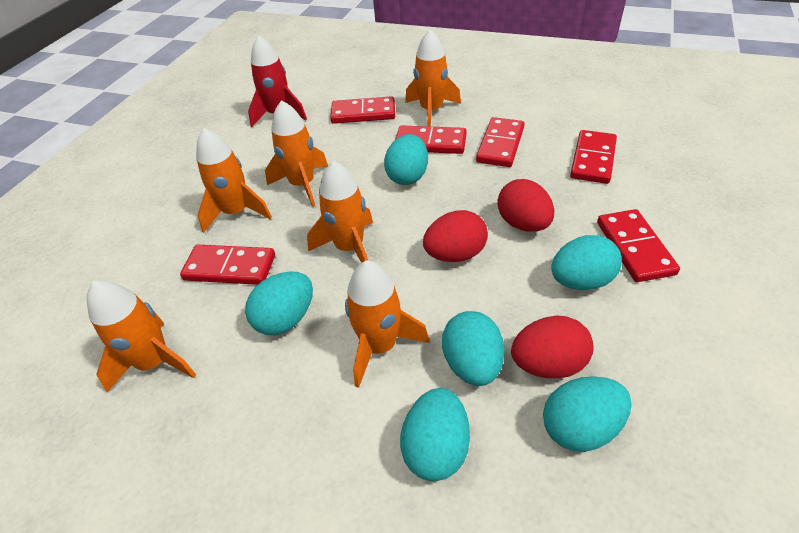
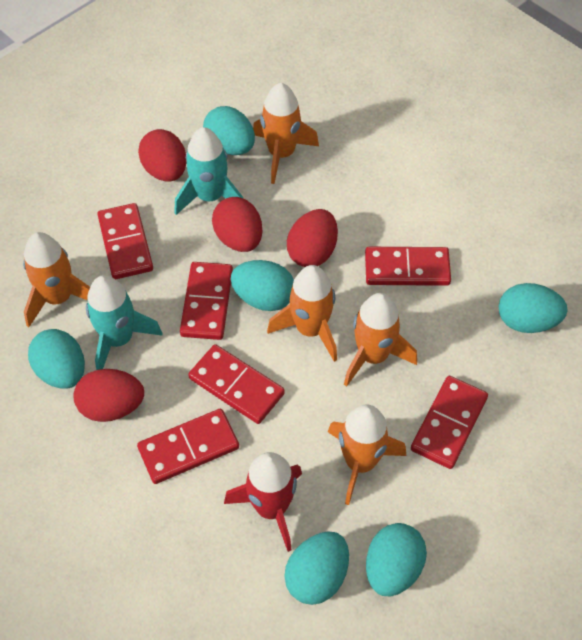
orange rocket: [87,281,196,392] [196,128,272,233] [265,100,328,207] [307,161,373,263] [345,260,430,388] [405,29,461,127] = 6 -> [23,232,90,327] [253,83,319,184] [267,265,337,362] [328,404,406,505] [344,293,417,387] = 5
red egg: [423,210,488,262] [497,179,554,232] [511,316,594,378] = 3 -> [73,369,144,422] [138,129,187,182] [212,197,263,252] [287,209,338,267] = 4
turquoise rocket: none = 0 -> [86,275,163,370] [174,127,243,215] = 2

